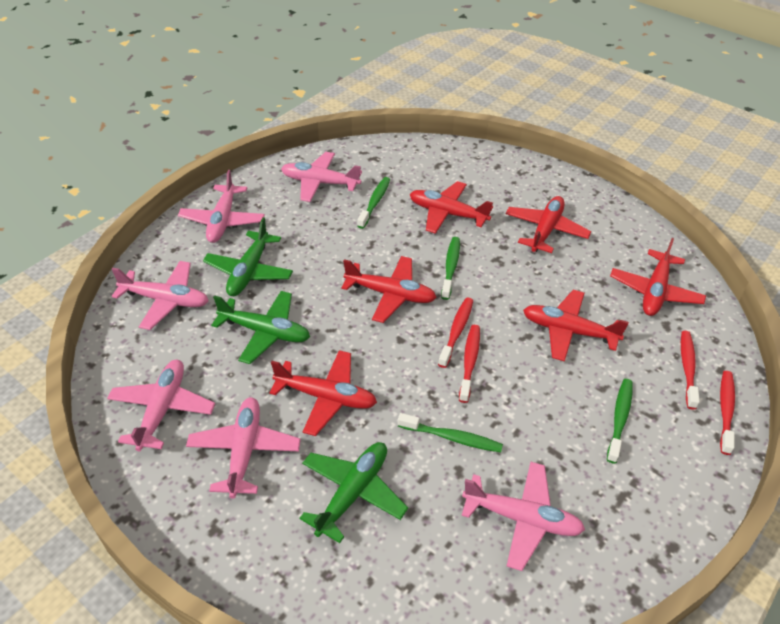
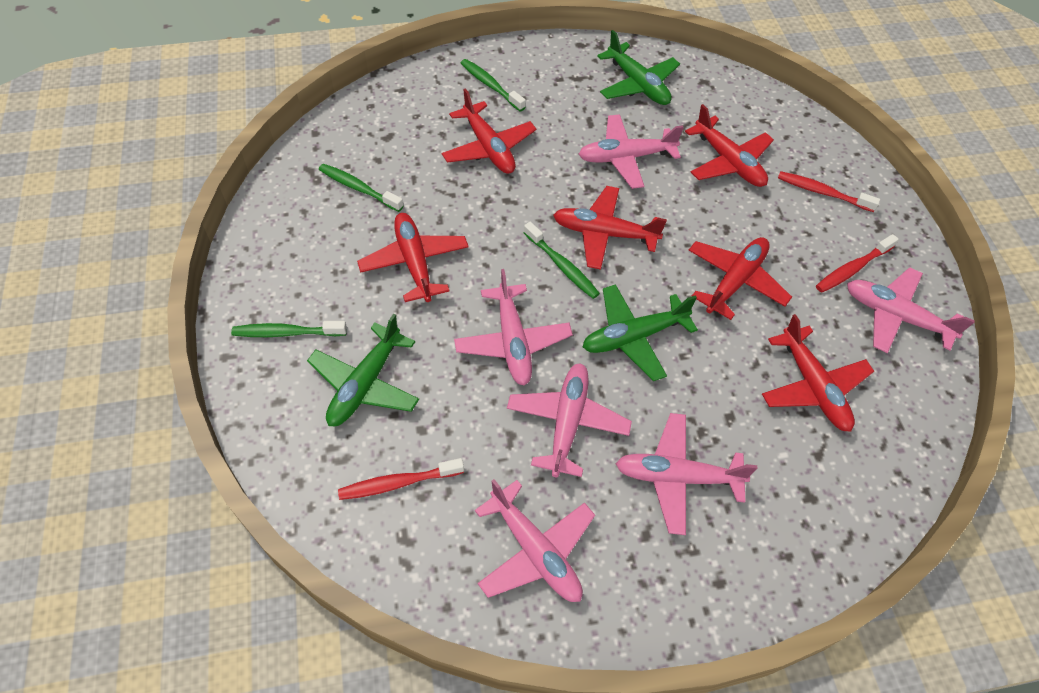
red toothbrush: [438,297,473,368] [459,325,480,403] [681,331,700,410] [720,371,735,455] = 4 -> [338,458,464,500] [778,171,880,212] [816,234,899,293] = 3

